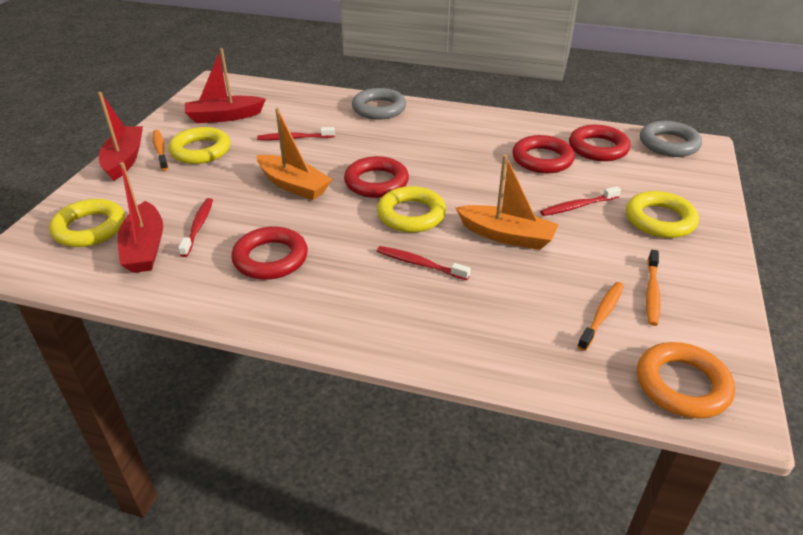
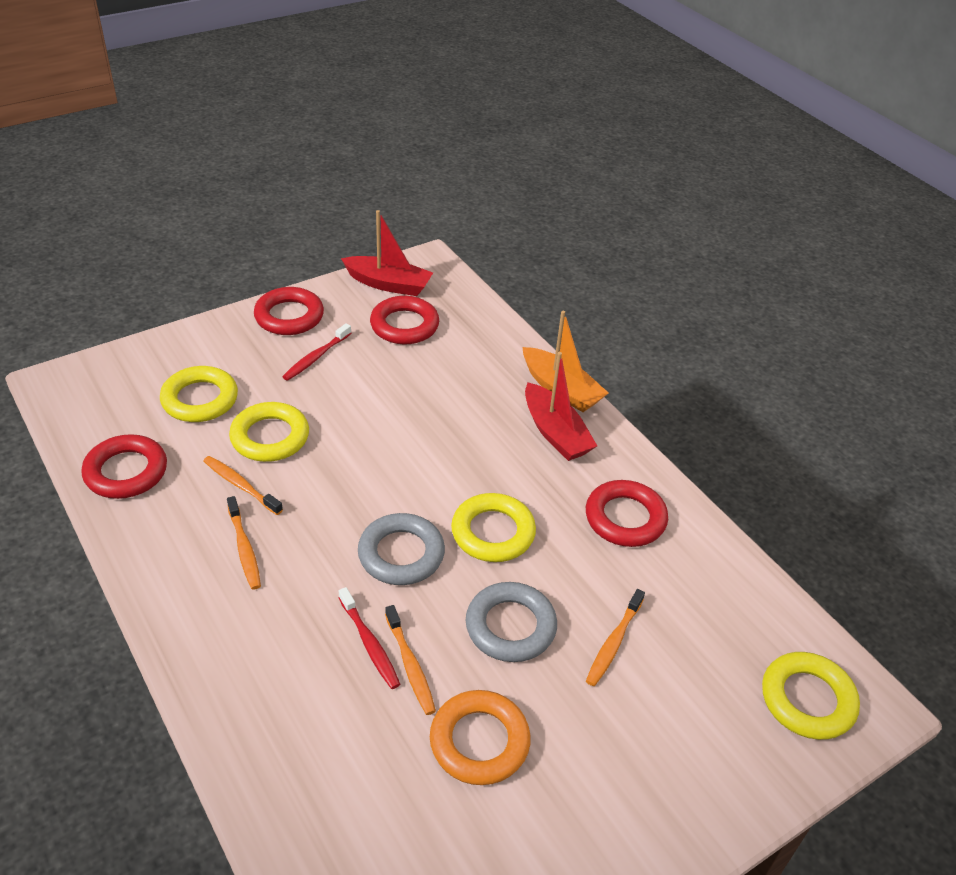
orange boat: [257,108,332,200] [456,155,559,250] = 2 -> [523,311,609,412] = 1
orange toothbrush: [152,130,168,171] [577,282,624,351] [646,250,661,326] = 3 -> [204,456,283,515] [227,496,261,590] [385,605,436,715] [586,589,645,686] = 4
red boat: [98,92,143,181] [117,162,163,273] [185,48,266,123] = 3 -> [341,210,433,296] [525,352,597,461] = 2
red toothbrush: [178,198,213,257] [257,127,335,140] [377,246,471,280] [540,186,621,216] = 4 -> [282,323,351,381] [339,587,400,689] = 2

